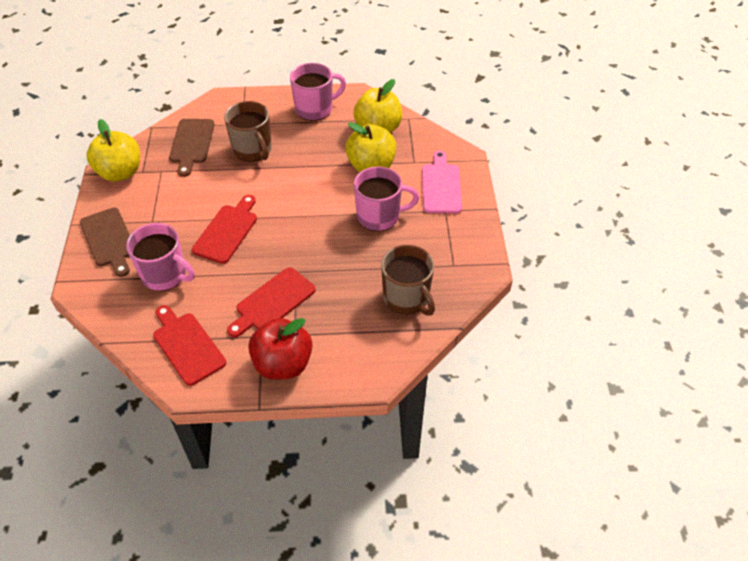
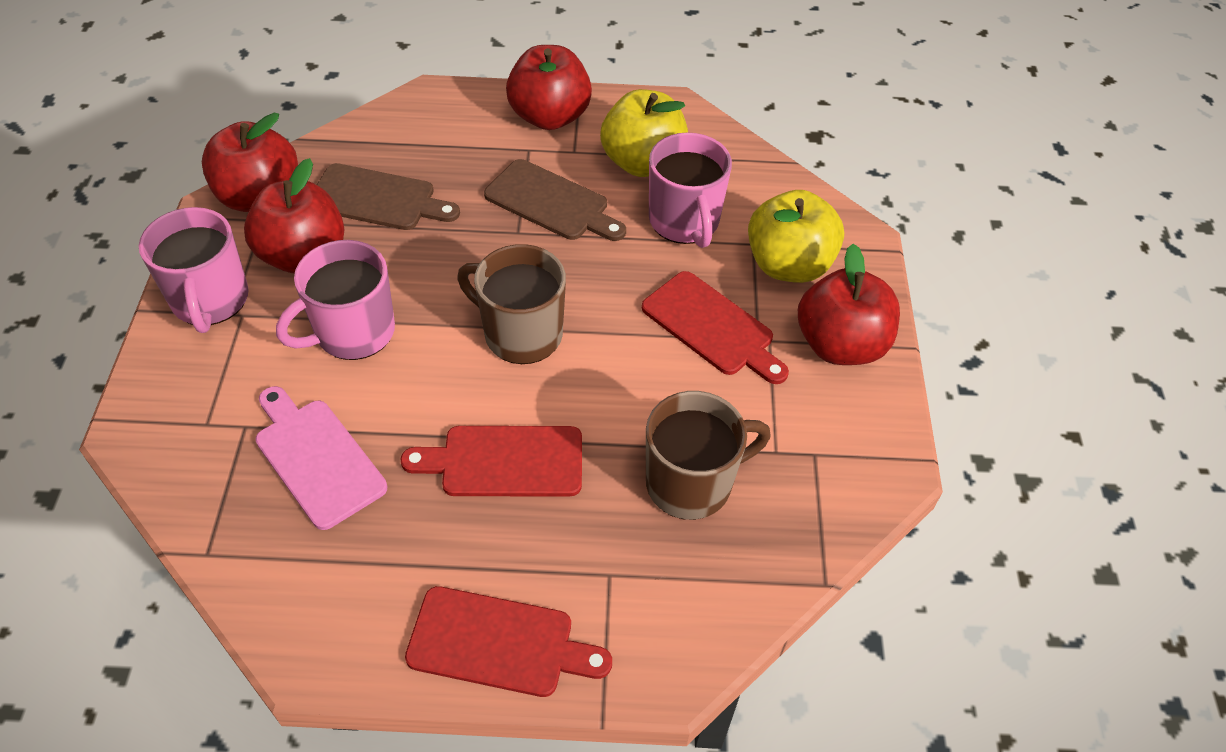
red apple: [248,318,312,380] = 1 -> [202,113,298,212] [244,158,344,274] [506,45,592,130] [798,244,900,365] = 4
yellow apple: [86,119,140,182] [345,122,397,172] [354,79,402,133] = 3 -> [600,89,688,177] [748,190,844,283] = 2

